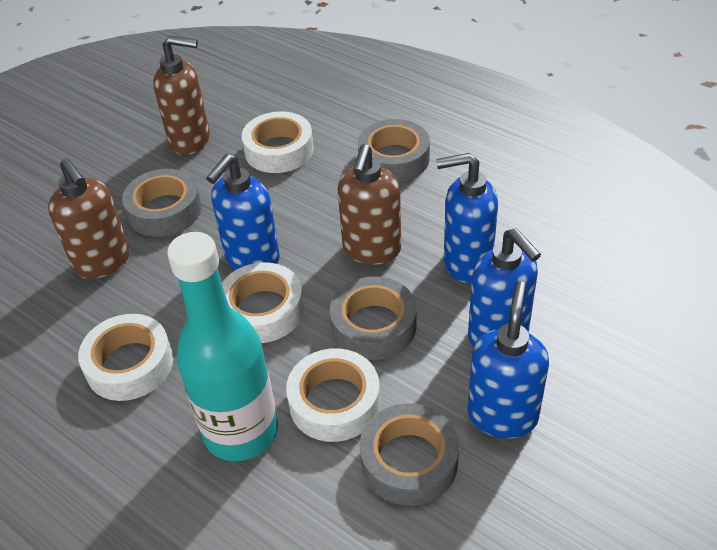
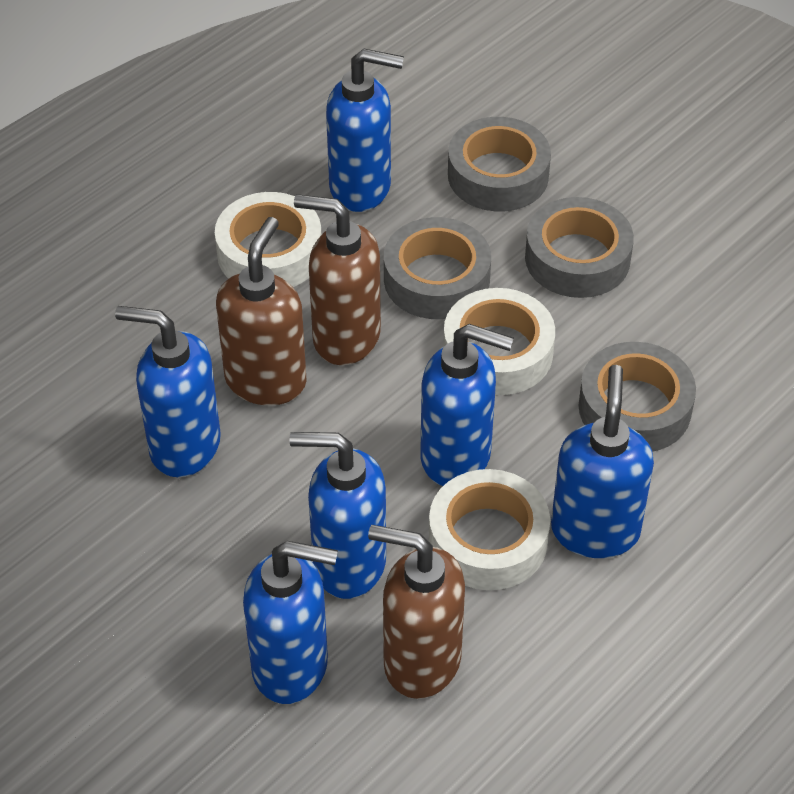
blue soap dispenser: [206,154,280,270] [436,153,498,283] [468,228,541,347] [468,281,549,439] = 4 -> [115,306,221,477] [243,541,338,704] [289,432,386,599] [326,49,404,212] [420,324,514,486] [551,365,654,558] = 6
turquoise bottle: [167,232,278,461] = 1 -> none = 0
white tape: [78,314,173,401] [222,262,304,343] [242,111,314,173] [286,348,380,442] = 4 -> [215,192,321,287] [429,469,550,590] [443,288,555,395] = 3

